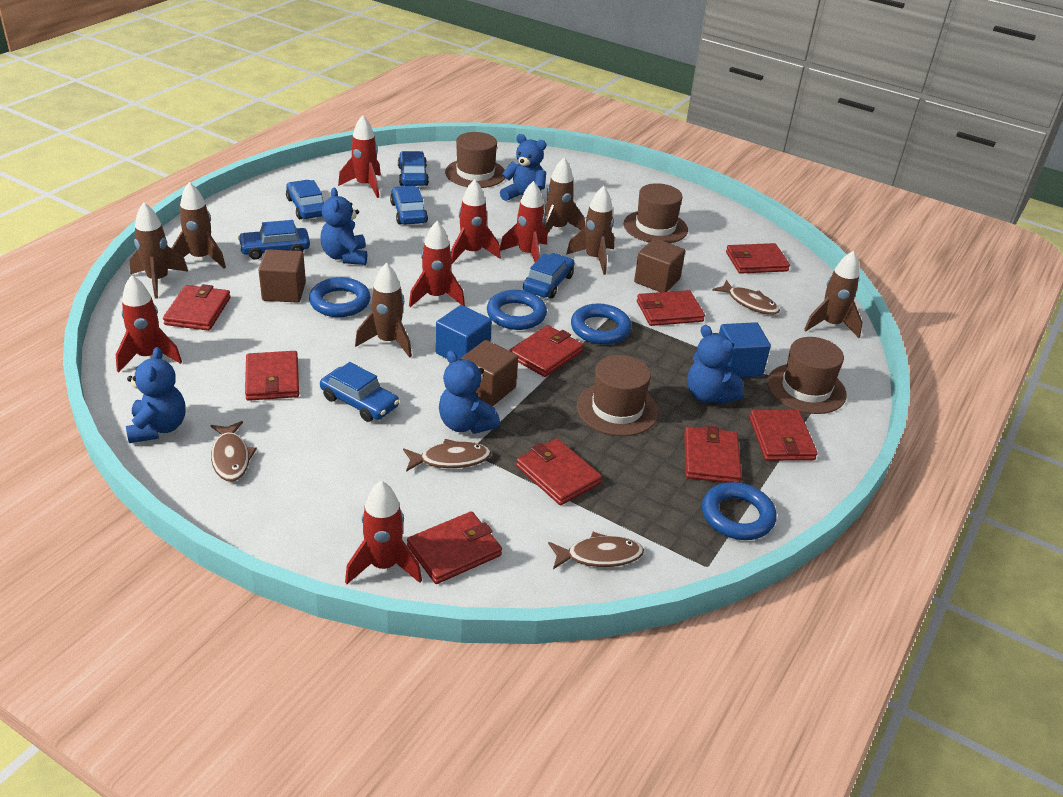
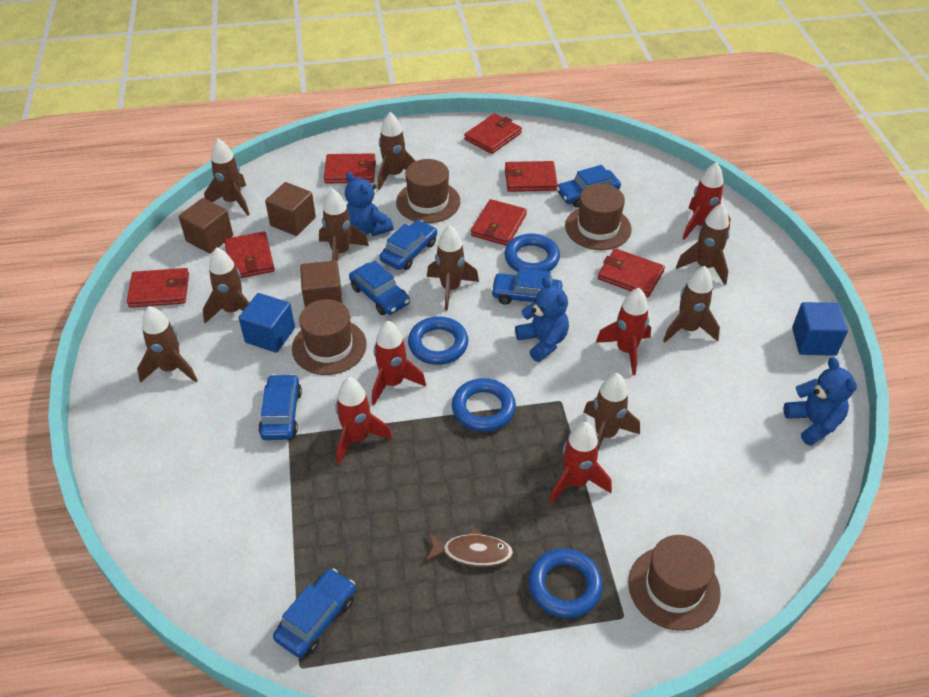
blue teddy bear: [126,347,185,443] [320,188,367,265] [439,350,500,434] [500,134,546,201] [687,325,744,404] = 5 -> [345,172,393,236] [515,277,569,362] [783,357,857,446] = 3
brown fish: [210,421,257,481] [403,439,491,472] [548,532,644,569] [712,280,780,315] = 4 -> [425,528,514,567] = 1
brown rocket: [129,202,188,299] [171,182,226,269] [355,263,412,358] [544,158,585,234] [566,186,615,275] [804,251,863,338] = 6 -> [137,306,198,383] [203,247,249,323] [204,139,250,216] [319,189,369,262] [378,112,416,190] [427,225,479,311] [584,373,640,450] [663,266,720,343] [676,203,729,285] = 9
red rocket: [116,275,182,373] [338,115,381,198] [345,480,422,584] [409,221,465,307] [451,179,501,264] [500,181,547,262] = 6 -> [335,377,392,465] [372,321,426,405] [550,422,612,503] [596,288,651,375] [682,162,730,240] = 5
red wallet: [163,284,231,331] [245,351,299,401] [407,511,502,584] [509,325,584,377] [516,438,602,505] [637,290,705,326] [684,425,742,483] [726,243,790,274] [749,410,818,461] = 9 -> [127,268,189,308] [224,231,275,278] [324,153,376,183] [464,113,522,154] [471,199,527,246] [505,161,558,192] [598,248,665,297] = 7

